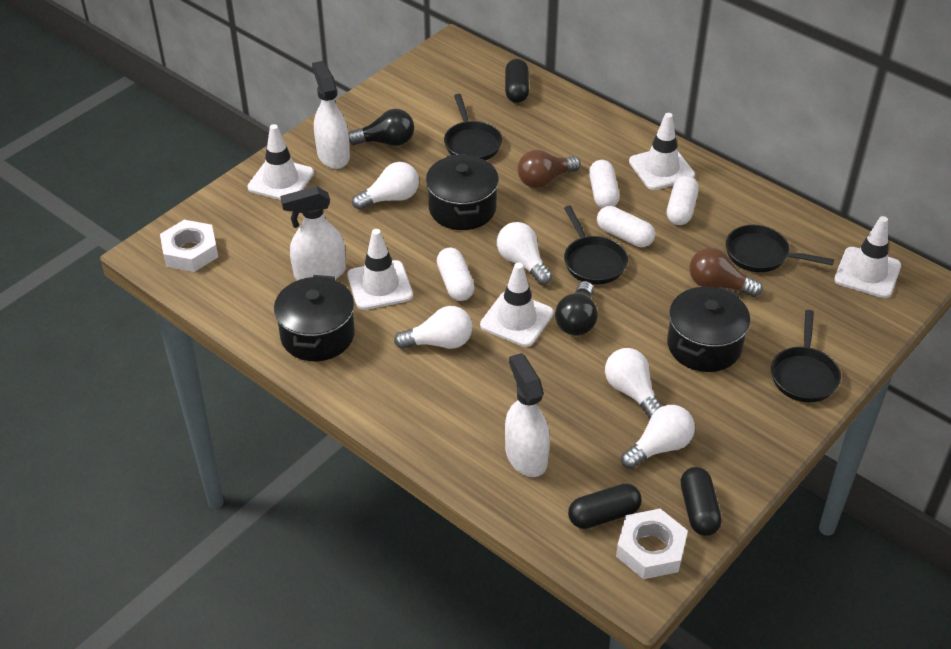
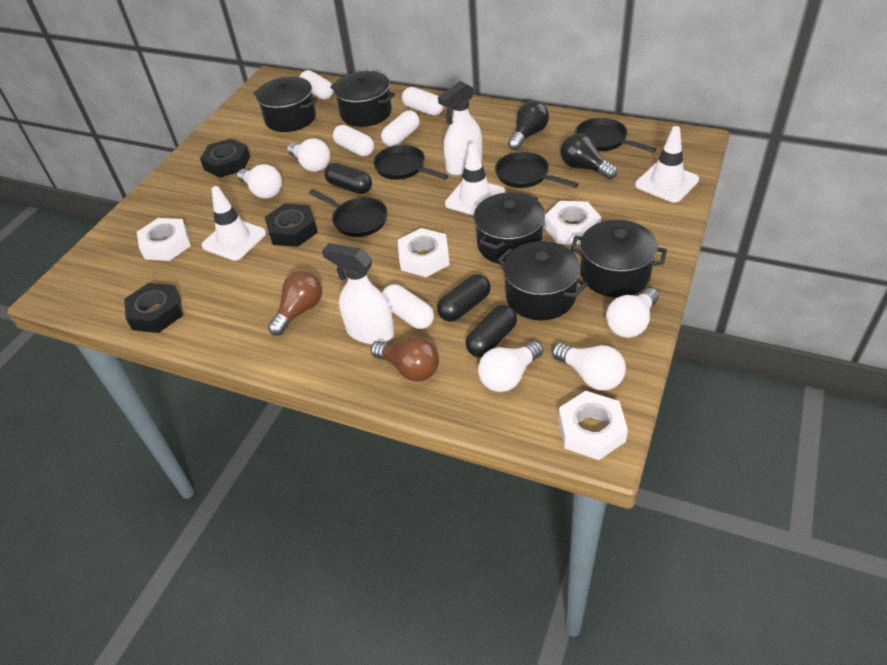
black nut: none = 0 -> [124,283,183,333] [200,138,250,178] [265,204,318,247] = 3
black pot: [274,275,355,361] [426,154,499,230] [667,286,750,372] = 3 -> [254,76,317,132] [330,71,395,127] [474,192,545,264] [497,241,588,320] [570,220,667,297] = 5
white capsule: [437,247,475,301] [589,160,620,208] [597,206,655,247] [667,176,699,225] = 4 -> [299,70,334,100] [333,125,374,156] [381,110,420,147] [382,284,434,329] [402,87,444,116] = 5
white nut: [160,220,218,272] [616,509,688,579] = 2 -> [137,218,191,261] [398,228,450,277] [544,201,601,245] [558,391,628,460] = 4
white spray bottle: [280,186,346,280] [312,61,350,169] [505,353,550,477] = 3 -> [322,243,394,344] [438,81,482,175] = 2
white traffic cone: [247,124,314,200] [347,229,413,310] [480,262,554,347] [629,113,695,190] [834,216,901,298] = 5 -> [202,186,266,261] [445,143,506,215] [635,126,699,203] = 3

